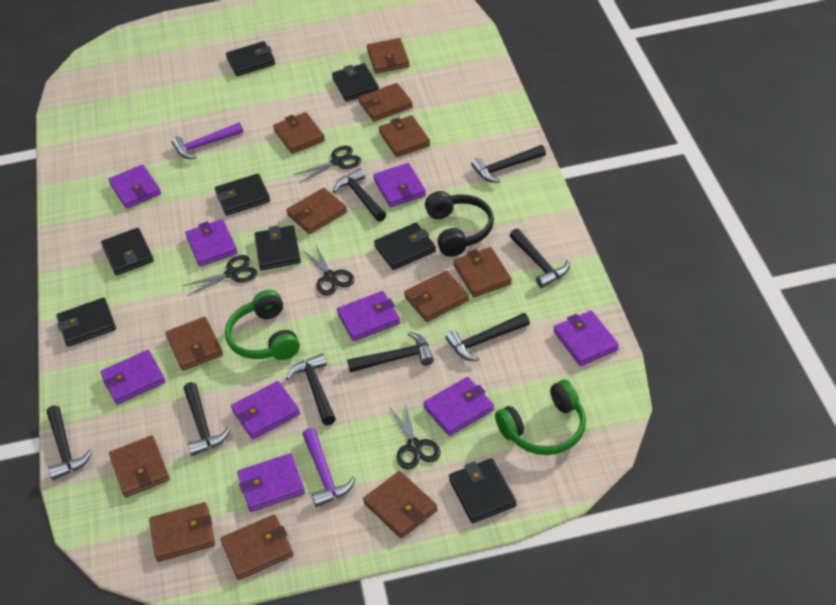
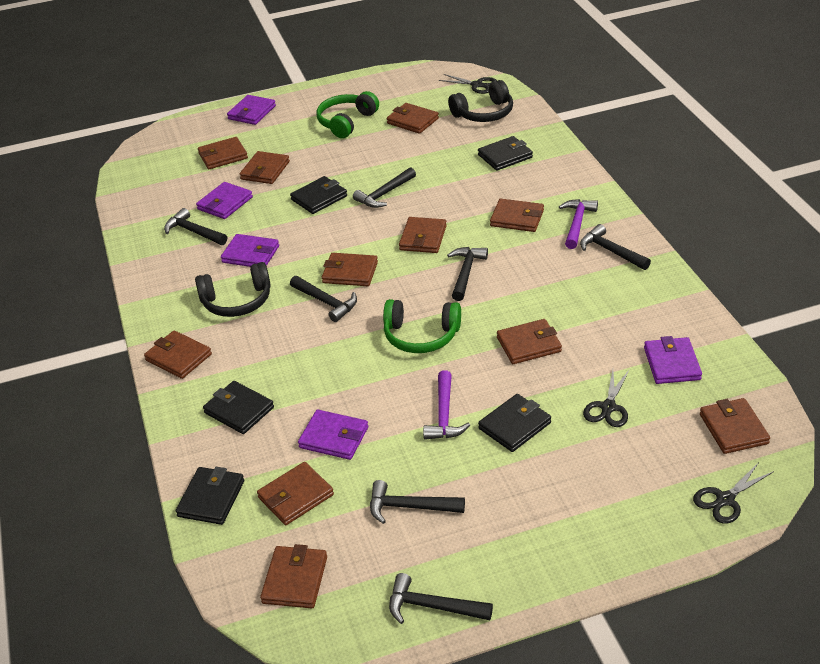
black hammer: [47,405,93,480] [184,382,231,456] [286,353,336,425] [333,168,386,222] [347,332,434,372] [445,313,530,361] [471,145,546,183] [510,228,570,288] = 8 -> [164,208,227,245] [290,276,357,322] [353,167,416,208] [370,480,465,524] [389,573,493,624] [447,247,488,301] [580,224,651,270] = 7
black headphones: [425,191,494,257] = 1 -> [195,262,271,317] [448,80,513,122] = 2
black scissors: [182,255,257,296] [293,146,361,183] [302,244,355,296] [389,403,440,469] = 4 -> [439,74,497,94] [583,370,629,427] [693,462,774,524] = 3
black wallet: [56,297,116,347] [101,228,154,275] [215,173,270,215] [226,41,275,76] [254,225,301,270] [332,63,379,102] [374,223,436,270] [449,458,517,523] = 8 -> [176,467,244,525] [203,381,274,434] [290,176,347,214] [478,136,533,171] [478,394,551,452] = 5
brown wallet: [109,435,170,497] [149,502,215,562] [166,317,223,371] [221,514,294,580] [273,112,325,154] [286,188,347,234] [358,83,413,121] [363,471,438,538] [367,38,410,74] [378,115,430,157] [404,271,469,322] [453,247,512,297] = 12 -> [144,330,212,379] [198,137,248,169] [240,151,290,184] [257,462,334,525] [260,544,327,608] [322,253,378,286] [387,103,439,134] [399,217,447,253] [490,199,544,232] [497,319,562,364] [700,398,770,454] = 11
purple wallet: [100,350,165,404] [108,164,161,209] [185,219,238,266] [231,381,300,439] [237,453,305,512] [337,291,400,341] [373,163,426,207] [423,377,494,436] [554,310,619,366] = 9 -> [196,182,253,219] [221,234,279,267] [227,95,276,125] [298,410,368,460] [644,336,702,384] = 5

